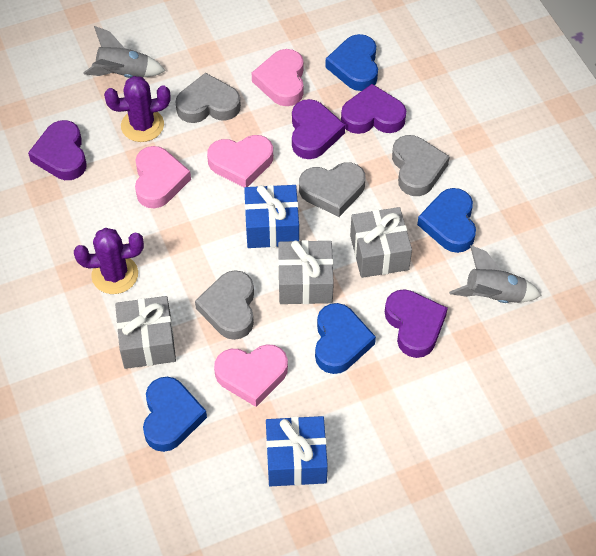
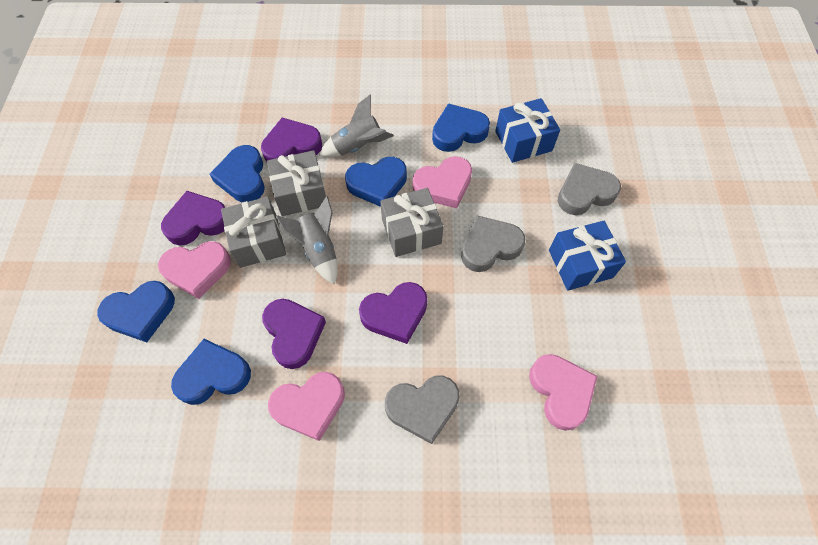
blue heart: [143,377,207,452] [315,303,376,374] [325,34,378,91] [417,188,476,253] = 4 -> [97,281,175,342] [171,339,251,405] [210,145,265,202] [345,157,407,207] [432,103,490,152] = 5
grey heart: [175,73,241,123] [195,270,254,340] [299,162,365,217] [392,135,450,196] = 4 -> [385,376,460,444] [461,215,525,272] [558,163,621,215] = 3
purple cactus: [74,228,144,294] [104,76,171,142] = 2 -> none = 0

